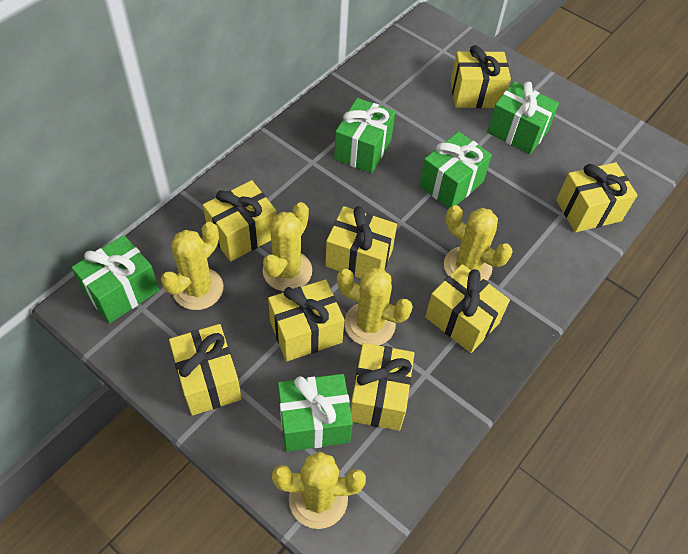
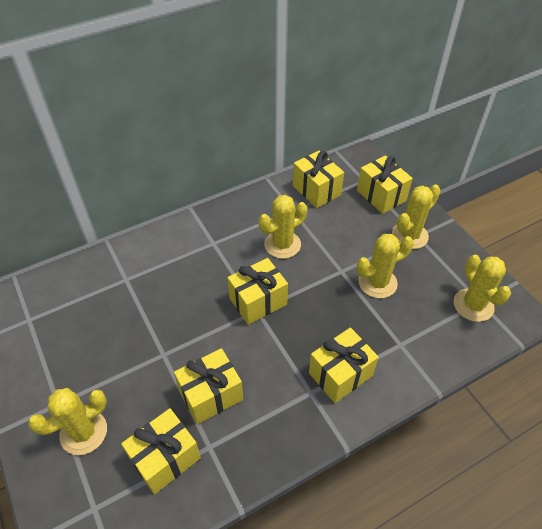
green gift: [72,235,159,323] [278,374,353,452] [334,98,395,173] [419,132,492,208] [487,82,559,154] = 5 -> none = 0
yellow gift: [169,324,242,416] [203,180,277,262] [268,279,344,362] [325,206,397,279] [350,343,414,431] [425,264,510,353] [451,45,511,108] [556,162,637,232] = 8 -> [121,408,201,494] [174,348,243,424] [227,258,288,325] [293,151,344,208] [309,327,379,403] [357,156,413,214] = 6

